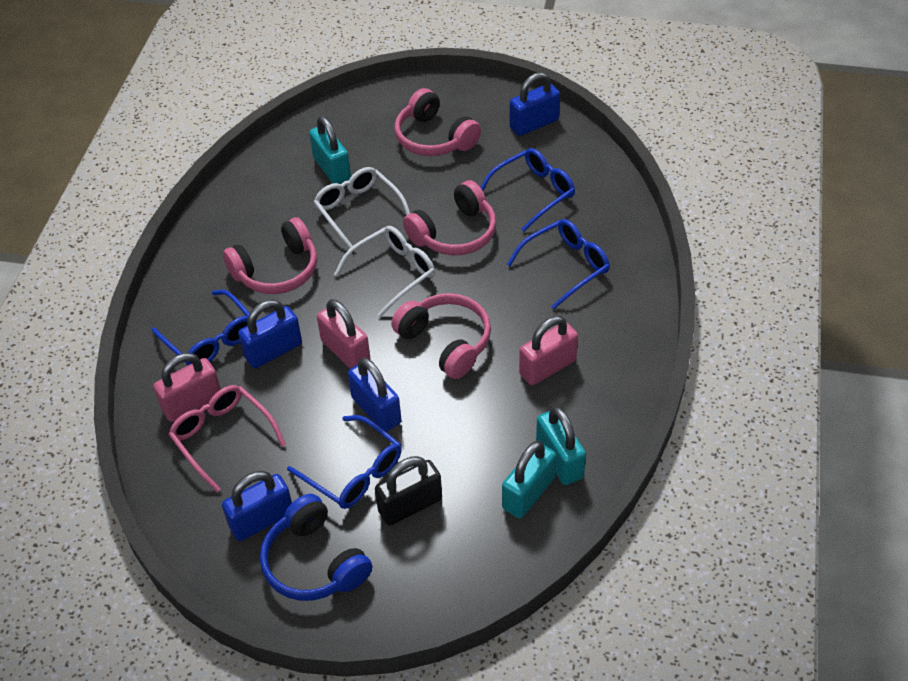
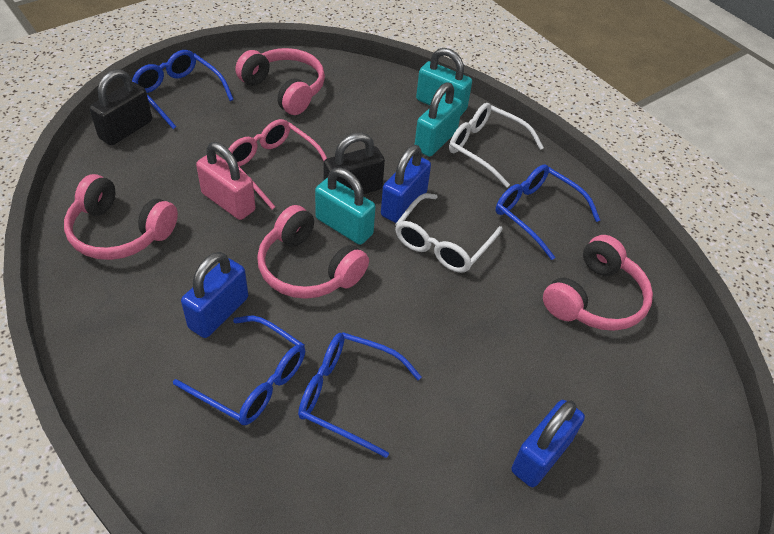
black padlock: [375,456,442,526] = 1 -> [89,69,152,146] [324,133,385,194] = 2
blue headphones: [260,494,372,601] = 1 -> none = 0
blue padlock: [222,471,292,541] [238,300,302,368] [348,357,401,432] [509,72,560,136] = 4 -> [181,252,248,338] [381,145,431,223] [511,400,585,487] = 3
pink padlock: [153,353,221,422] [317,299,371,369] [519,316,578,385] = 3 -> [196,142,256,220] = 1

